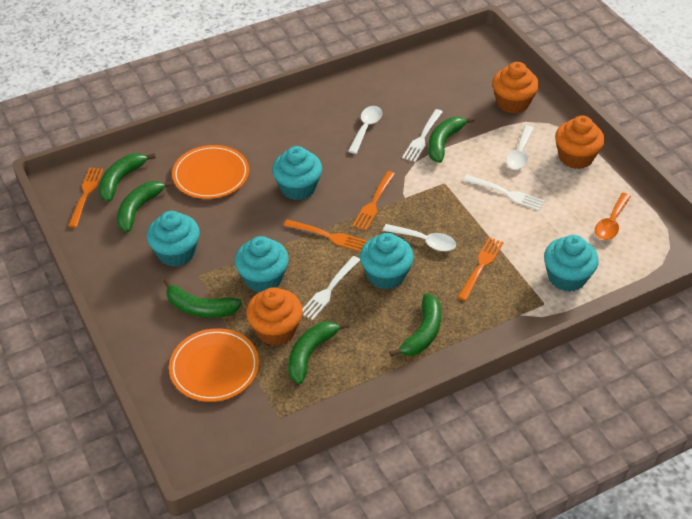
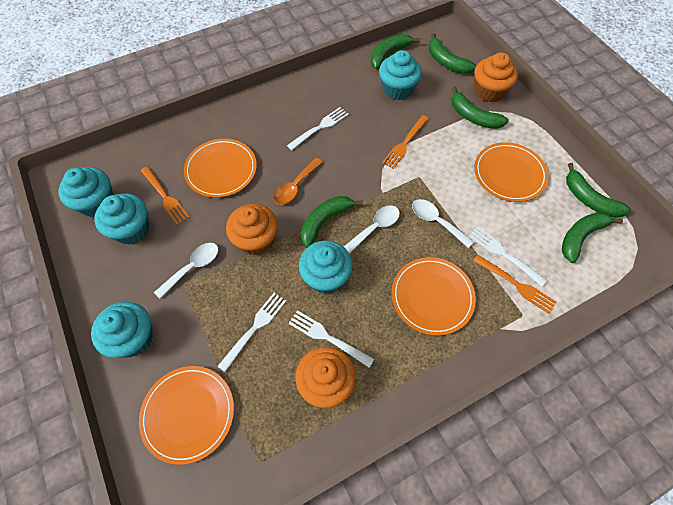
orange fork: [68,167,104,228] [284,220,367,252] [352,171,395,231] [458,237,504,301] = 4 -> [141,166,190,225] [382,115,429,169] [474,255,557,314] = 3
orange plate: [169,328,259,402] [172,145,249,199] = 2 -> [139,366,234,465] [184,139,257,198] [392,257,476,336] [474,142,548,202] = 4
white fork: [302,256,360,320] [402,109,443,162] [463,175,545,211] = 3 -> [218,293,286,372] [287,107,349,150] [288,310,374,368] [469,227,547,286] = 4

